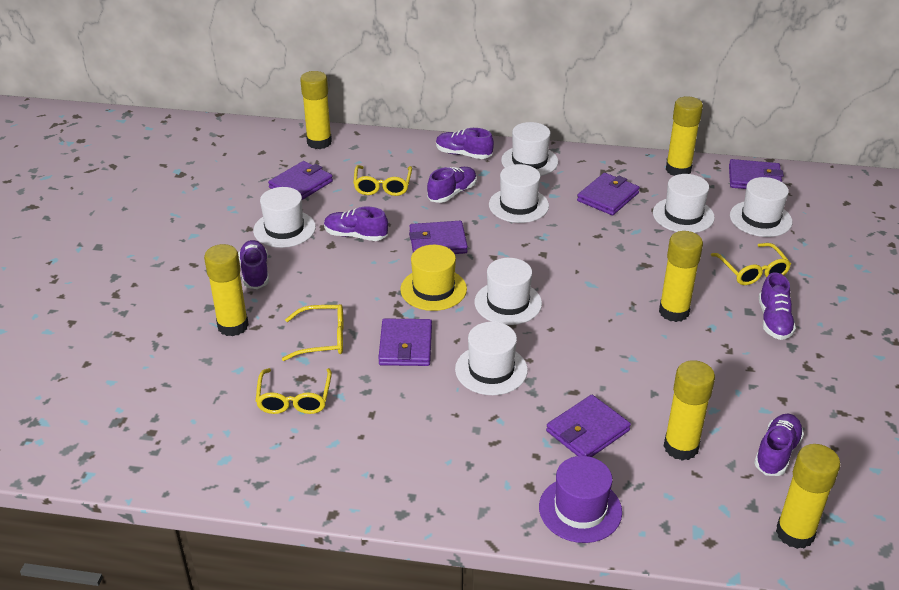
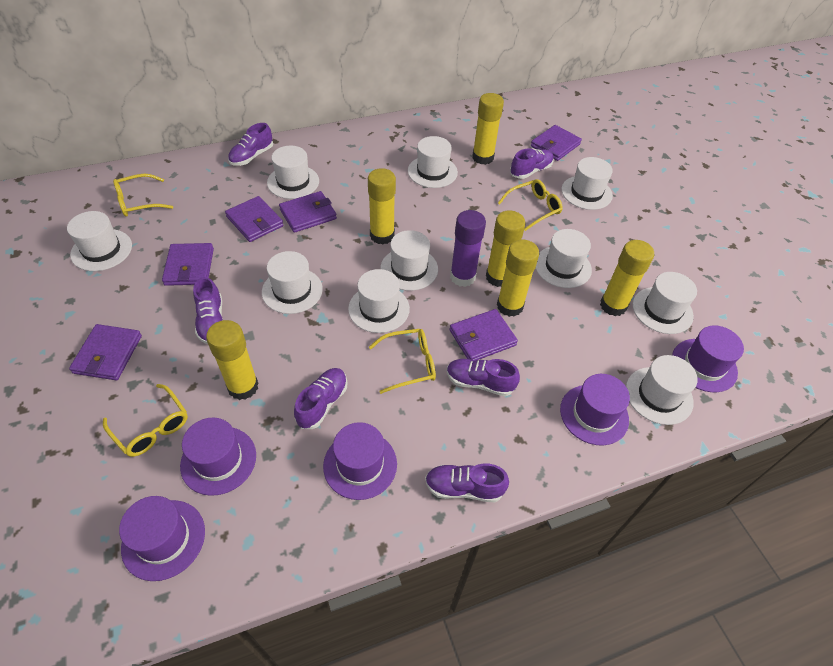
purple glue stick: none = 0 -> [450,210,486,287] = 1
purple hat: [539,456,622,543] = 1 -> [119,496,205,581] [180,418,256,496] [323,422,397,500] [560,374,630,445] [672,326,744,392] = 5
white hat: [253,187,316,248] [455,322,528,395] [475,258,542,325] [489,164,549,223] [501,122,558,176] [653,174,715,233] [730,177,792,237] = 7 -> [67,211,132,271] [262,251,323,314] [267,146,319,199] [348,269,410,333] [380,230,438,291] [408,136,458,188] [536,229,592,288] [561,157,613,210] [626,355,698,425] [633,272,697,334] = 10
yellow hat: [400,245,467,311] = 1 -> none = 0

